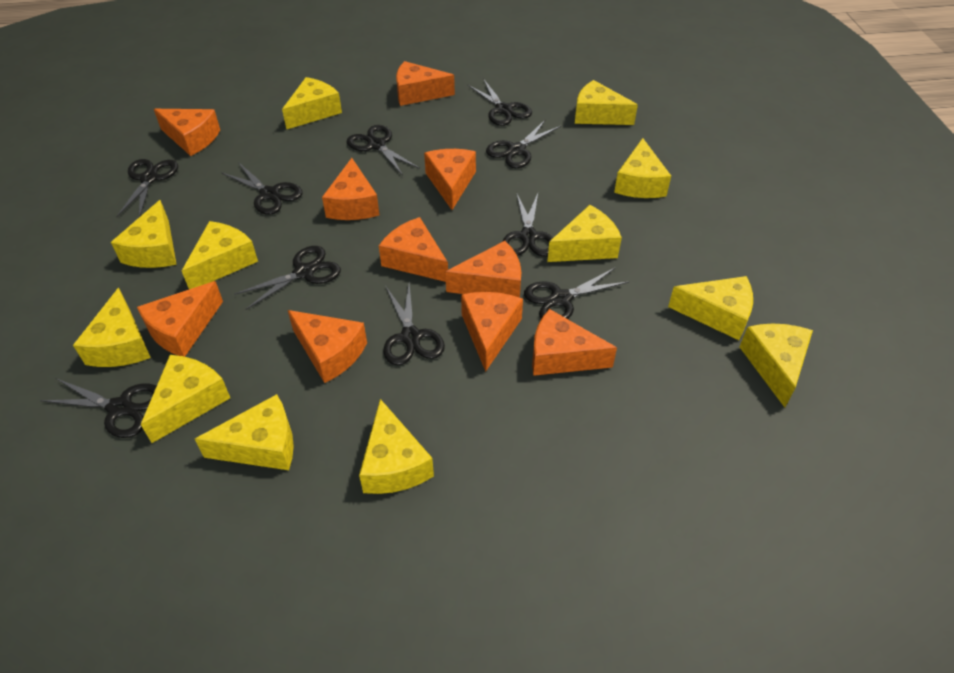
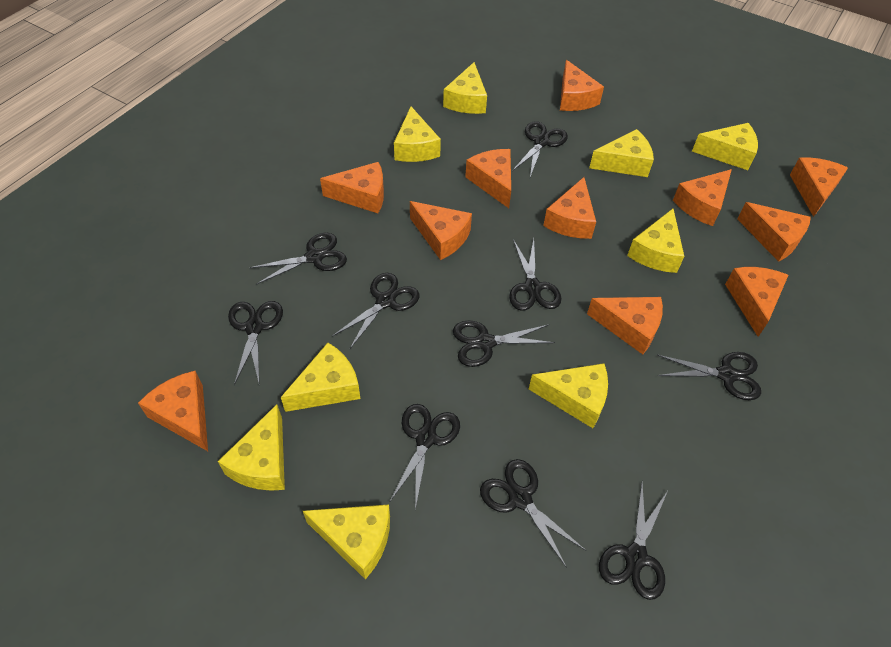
orange cheese: [137,281,223,357] [154,109,220,156] [288,310,367,383] [322,158,379,220] [379,217,448,282] [396,61,455,106] [424,149,476,210] [445,241,521,298] [461,292,523,372] [532,309,617,376] = 10 -> [138,371,208,451] [320,162,384,213] [410,201,472,260] [465,149,511,208] [543,177,596,239] [560,60,604,111] [587,297,663,354] [673,169,732,226] [725,267,788,337] [737,202,811,262] [790,158,848,217] = 11
yellow cheese: [73,288,151,367] [111,200,177,268] [140,355,230,443] [182,221,258,289] [195,394,294,470] [282,77,342,129] [359,399,434,494] [547,205,622,262] [575,80,638,125] [614,138,671,198] [668,276,753,340] [739,323,813,408] = 12 -> [218,404,285,491] [281,343,361,412] [303,504,390,580] [394,107,441,162] [443,62,487,114] [529,363,608,428] [589,129,654,177] [627,209,684,273] [692,123,758,170] = 9

